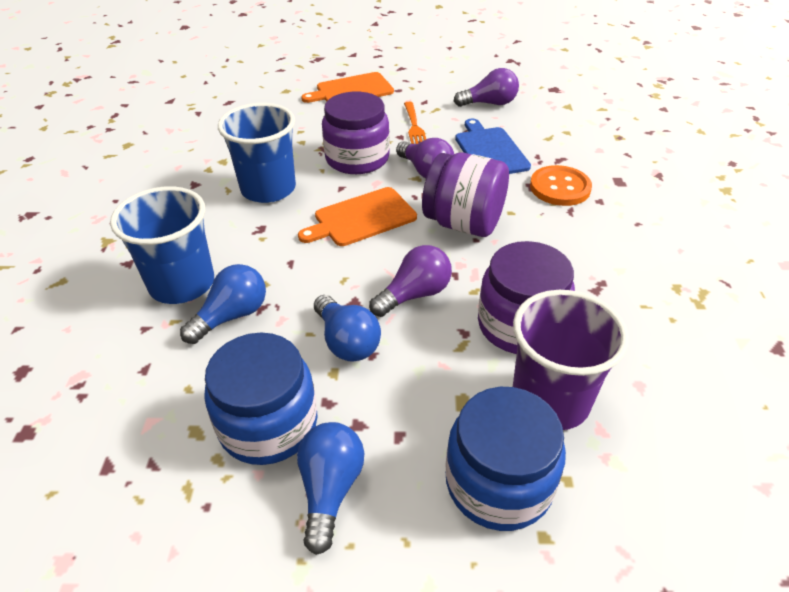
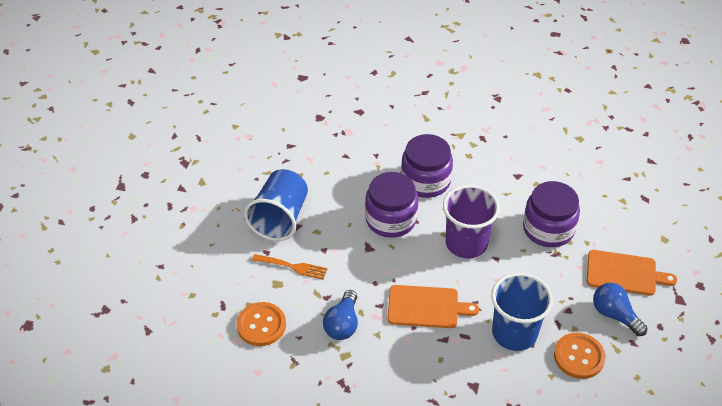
blue cutting board: [455,119,531,174] = 1 -> none = 0
blue jar: [204,333,318,465] [446,387,566,531] = 2 -> none = 0
blue light bulb: [180,264,266,344] [297,422,364,555] [314,295,381,362] = 3 -> [323,290,358,340] [593,283,647,336] = 2
orange button: [530,165,592,206] = 1 -> [236,302,286,346] [554,333,606,379] = 2
purple light bulb: [369,245,452,317] [396,138,454,178] [454,68,519,107] = 3 -> none = 0

